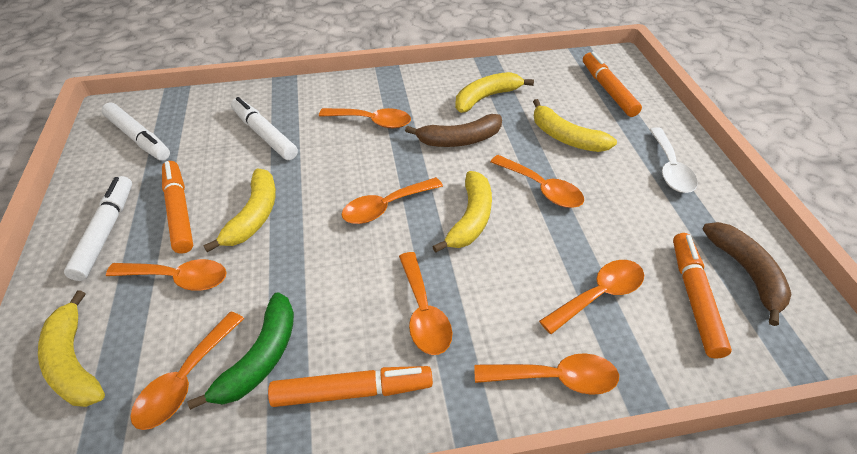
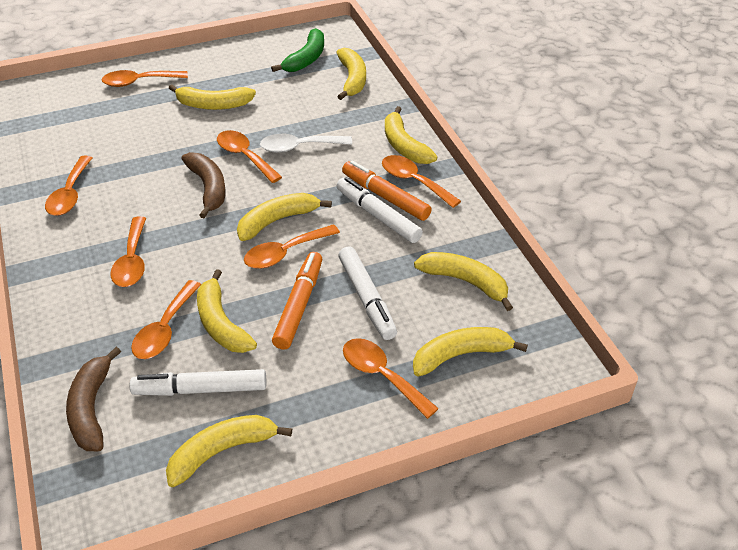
orange marker: [162,161,193,254] [268,366,433,407] [583,52,642,117] [673,233,732,358] = 4 -> [272,252,322,350] [342,161,432,221] = 2
yellow banana: [38,290,105,407] [203,169,276,252] [432,171,492,253] [455,72,534,113] [533,99,617,152] = 5 -> [166,415,292,487] [169,84,256,110] [197,269,257,353] [237,193,332,241] [336,48,366,100] [385,106,437,164] [413,327,528,377] [414,252,513,311] = 8

